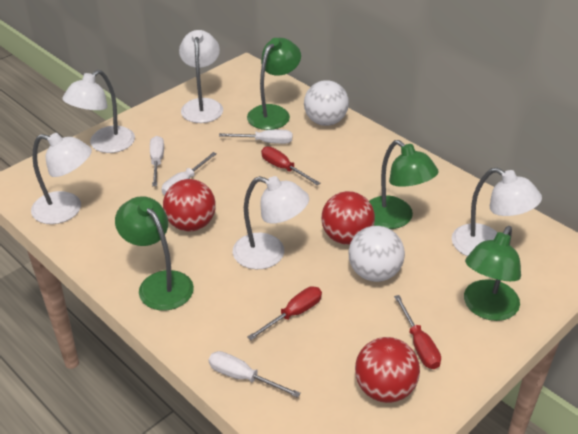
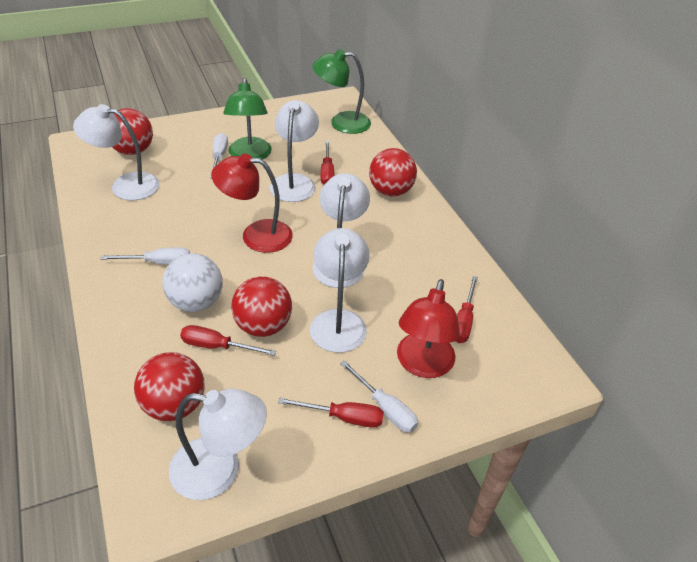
green lamp: [115,196,194,311] [247,38,301,130] [369,140,438,229] [464,226,521,321] = 4 -> [223,78,272,160] [312,49,371,134] = 2
red ball: [163,179,216,232] [321,191,375,245] [355,337,420,403] = 3 -> [112,108,153,155] [134,352,204,421] [231,276,292,337] [369,148,417,197] = 4
red lamp: none = 0 -> [211,153,293,253] [397,279,460,378] = 2
red screwdriver: [247,286,322,340] [261,147,320,185] [394,295,441,369] = 3 -> [180,325,276,356] [278,398,384,428] [321,141,334,185] [456,276,478,343] = 4
white ball: [304,80,349,126] [348,226,405,282] = 2 -> [162,253,223,312] = 1
white screwdriver: [150,136,164,186] [161,152,217,195] [209,351,301,398] [219,130,292,144] = 4 -> [100,247,190,265] [210,133,228,178] [340,360,418,432] = 3

